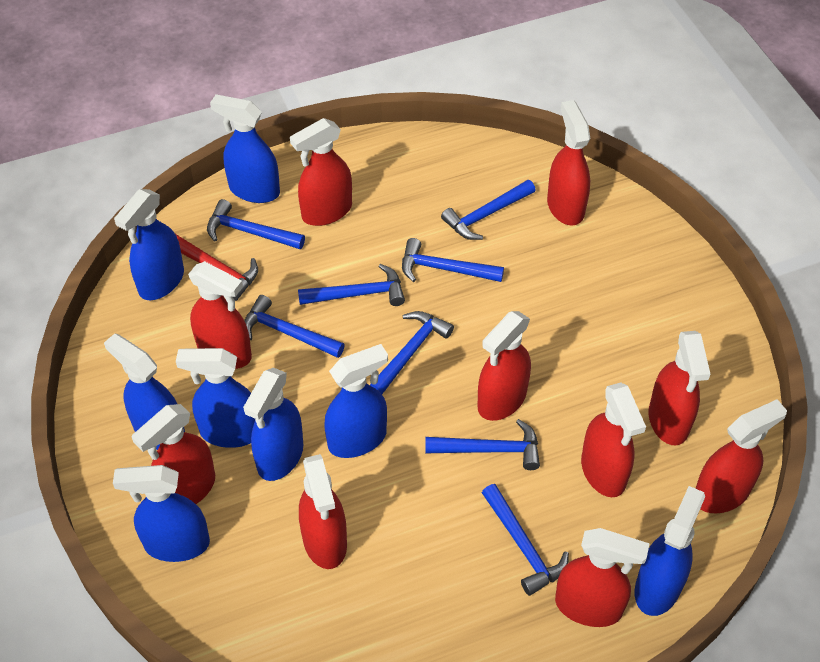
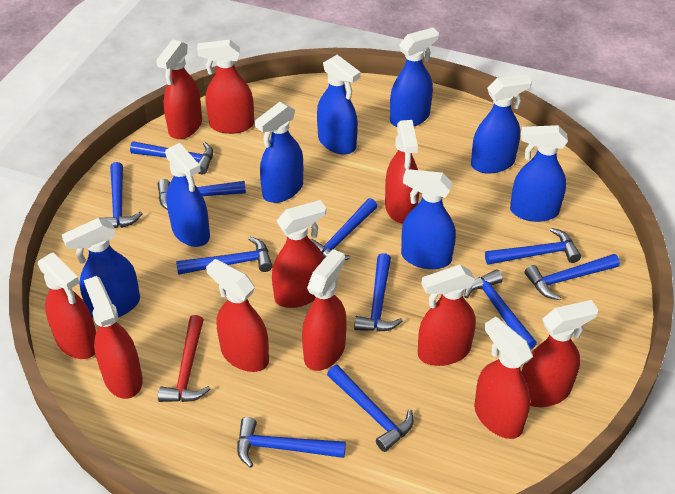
blue hammer: [207,199,305,249] [244,295,345,358] [298,264,405,306] [370,311,454,394] [402,238,504,282] [425,419,540,470] [441,180,536,240] [482,484,569,596] = 8 -> [101,162,143,228] [130,141,213,174] [158,179,246,210] [176,237,272,275] [237,417,346,468] [310,198,377,260] [327,365,414,452] [354,253,403,332] [464,270,537,349] [485,228,581,265] [524,254,620,300] = 11
red spray bottle: [132,404,215,504] [188,261,252,369] [290,118,352,226] [299,454,347,569] [477,311,531,421] [547,100,590,225] [555,528,650,627] [581,382,646,497] [649,331,711,445] [695,399,787,513] = 10 -> [38,253,96,359] [84,276,143,399] [156,40,202,139] [197,40,254,134] [206,259,269,372] [272,200,326,308] [302,249,347,371] [385,120,419,223] [418,265,476,366] [474,317,533,439] [521,300,598,407] = 11

